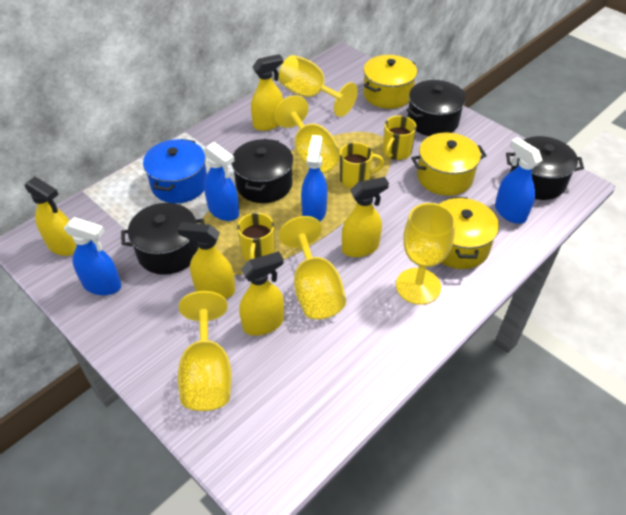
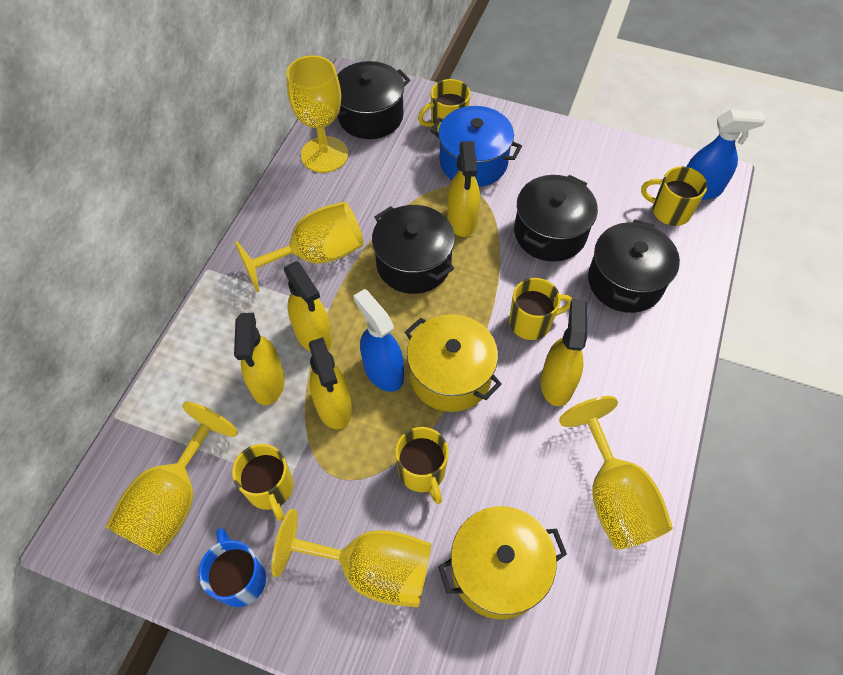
blue mug: none = 0 -> [199,528,266,607] = 1
blue spray bottle: [64,217,121,295] [203,142,239,221] [301,135,328,222] [495,137,542,224] = 4 -> [353,289,404,392] [687,110,766,200] = 2
yellow mug: [237,213,275,261] [339,142,384,188] [383,116,417,160] = 3 -> [232,444,293,521] [395,427,449,504] [418,79,470,132] [509,278,572,340] [641,167,707,226] = 5
yellow pot: [363,55,417,109] [411,132,487,196] [440,197,499,269] = 3 -> [405,314,502,412] [438,506,567,619] = 2

